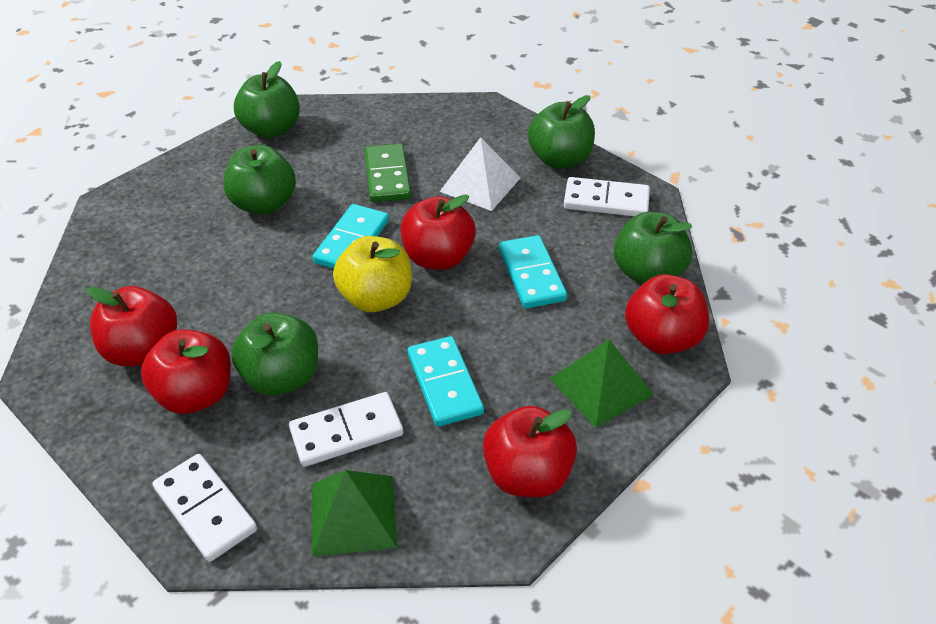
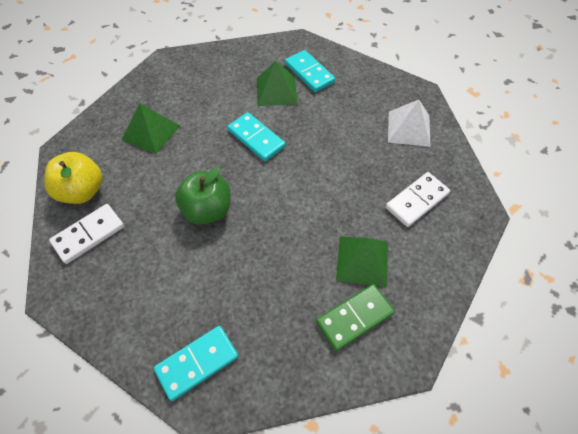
green apple: [223,145,296,215] [232,312,318,396] [234,61,300,138] [528,95,595,169] [614,212,693,285] = 5 -> [175,167,231,225] = 1
green pyramid: [312,470,397,557] [550,339,654,428] = 2 -> [122,103,180,154] [257,61,297,106] [336,236,388,287] = 3
red apple: [86,286,177,366] [141,329,231,414] [400,194,476,270] [483,406,577,497] [625,274,709,354] = 5 -> none = 0
white domino: [152,454,257,562] [289,392,403,467] [564,177,650,216] = 3 -> [49,204,124,264] [386,172,450,227] = 2

